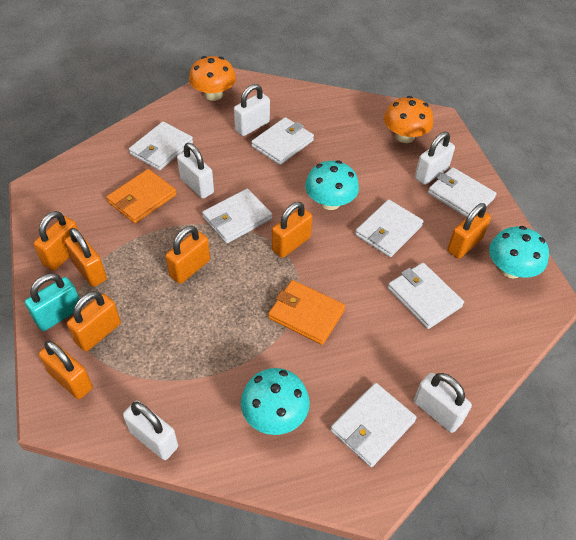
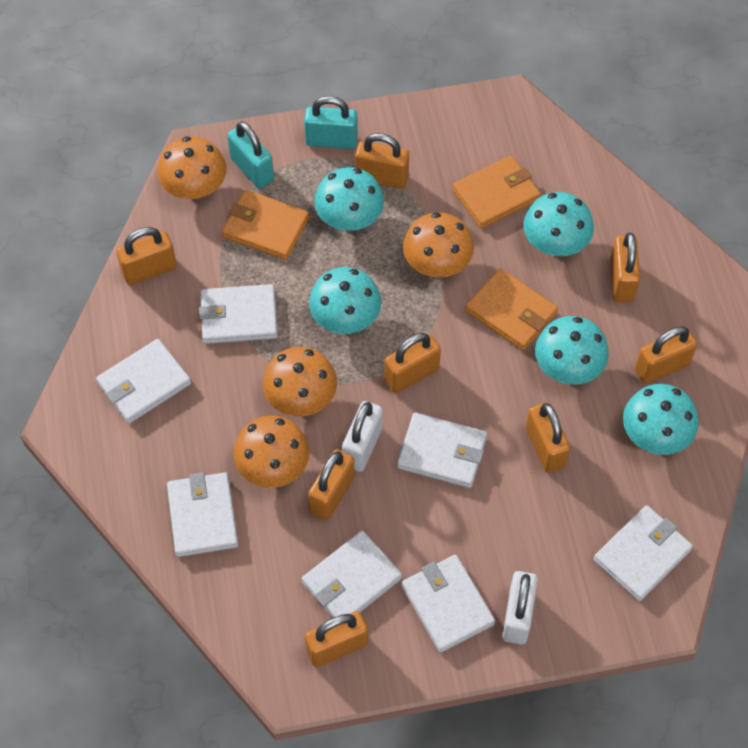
orange mushroom: [189,56,236,101] [384,96,433,143] = 2 -> [157,137,226,199] [233,416,309,488] [263,347,337,417] [403,212,474,277] = 4
orange padlock: [34,211,78,271] [39,341,93,399] [64,228,107,287] [67,291,121,351] [165,226,210,284] [272,202,312,258] [447,203,491,259] = 7 -> [116,227,177,285] [305,611,368,667] [308,449,355,520] [355,133,409,189] [384,333,441,393] [526,402,570,473] [610,233,640,302] [635,326,697,384] = 8
orange wallet: [106,169,177,224] [268,280,345,345] = 2 -> [222,190,309,260] [452,155,541,228] [465,268,558,350] = 3
turquoise mushroom: [241,368,310,435] [305,160,359,210] [489,226,549,279] = 3 -> [309,267,381,334] [314,167,384,231] [524,192,594,256] [535,316,609,384] [623,384,698,455] = 5
turquoise padlock: [25,273,79,331] = 1 -> [227,121,274,189] [304,96,358,149] = 2
white padlock: [123,401,178,460] [177,143,214,199] [234,84,270,136] [414,373,472,433] [415,132,455,185] = 5 -> [342,401,383,472] [503,571,538,644] = 2

